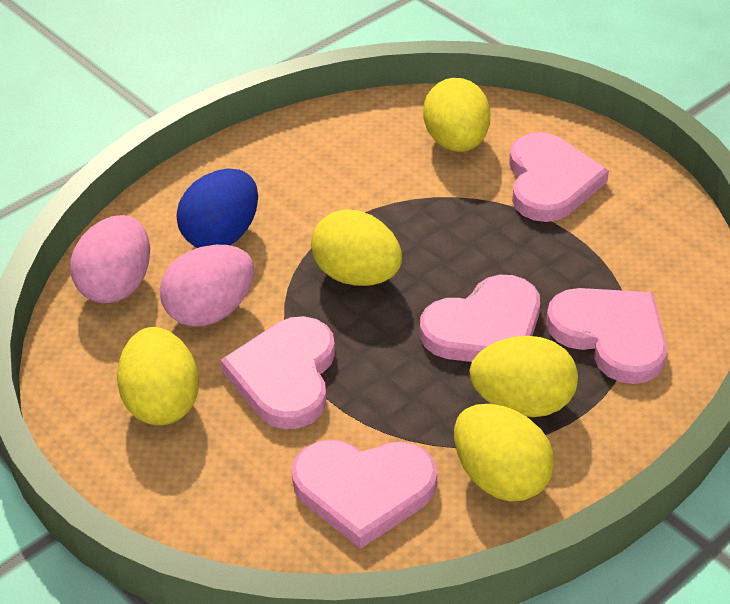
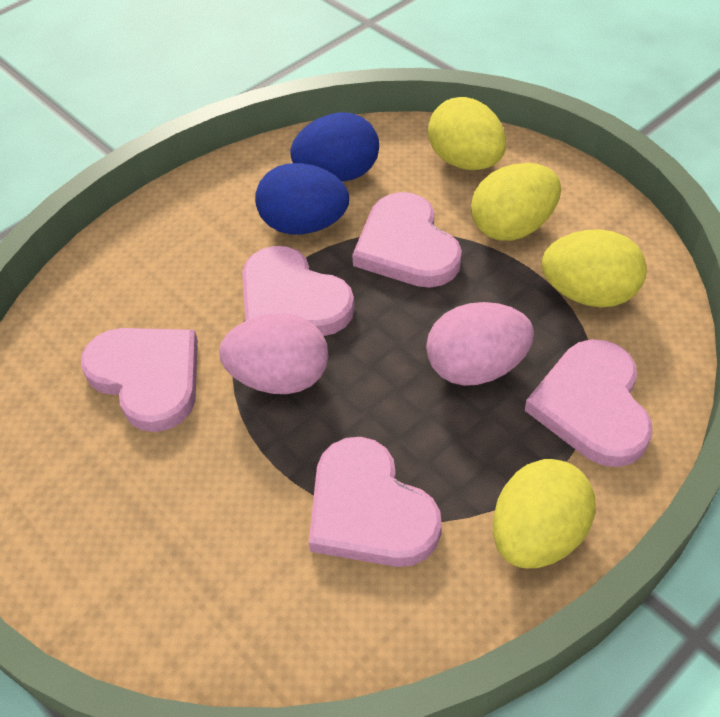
blue egg: [176,169,258,248] = 1 -> [255,163,349,235] [290,112,379,182] = 2
yellow egg: [117,327,199,426] [311,209,402,286] [423,78,490,152] [454,404,554,502] [469,336,578,417] = 5 -> [428,97,506,170] [471,163,561,241] [493,459,596,568] [542,229,647,307] = 4

